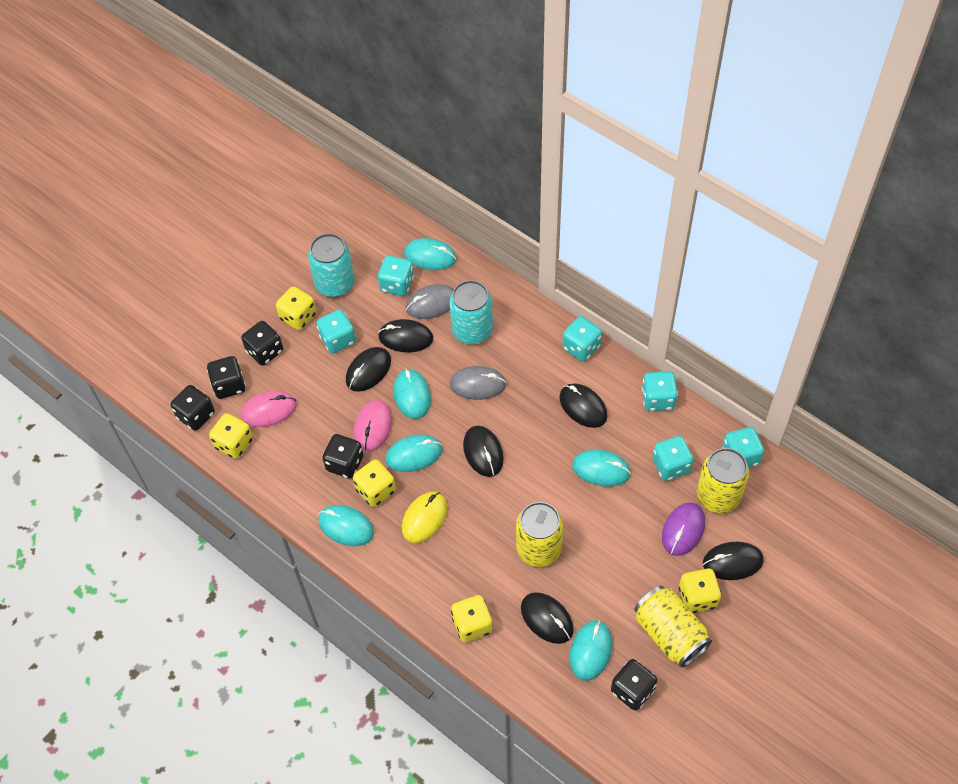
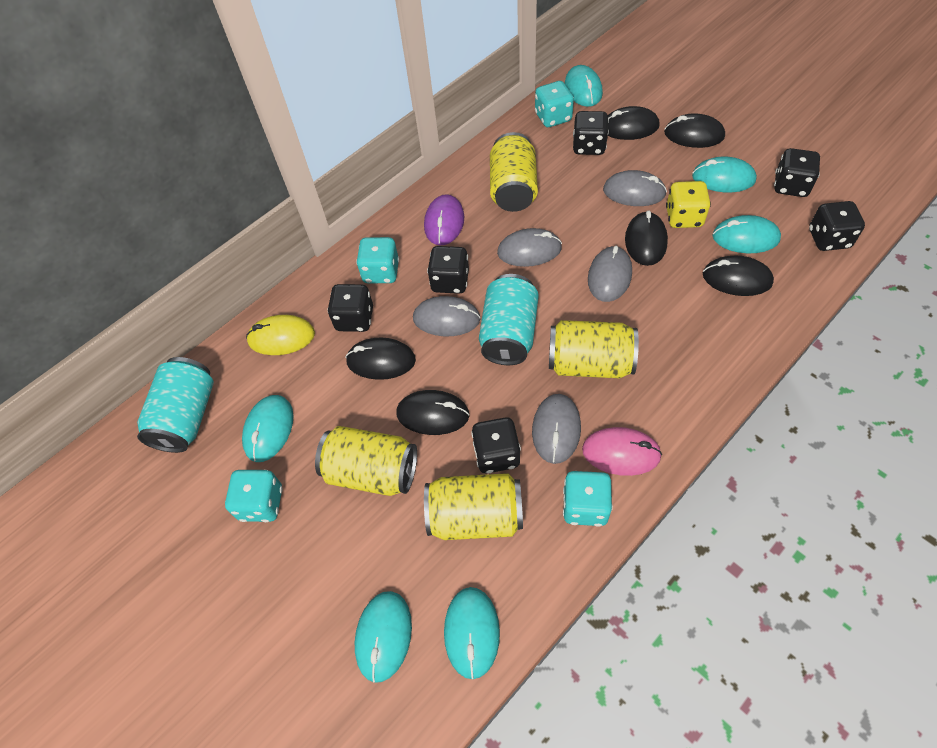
black dice: [171,385,215,431] [207,356,246,399] [241,321,283,366] [322,434,363,479] [611,659,657,711] = 5 -> [327,284,373,332] [427,246,469,294] [471,417,521,473] [573,111,609,155] [774,148,820,197] [809,201,865,251] = 6
grey mouse: [406,284,454,319] [449,366,507,400] = 2 -> [413,296,481,336] [497,228,562,267] [532,394,581,464] [588,246,632,302] [603,170,667,206] = 5
pink mouse: [241,391,297,427] [354,400,392,451] = 2 -> [582,427,662,476] = 1
turquoise dice: [317,309,356,353] [378,256,414,296] [562,316,602,361] [642,371,678,411] [652,436,693,481] [722,427,764,467] = 6 -> [225,470,283,522] [356,237,399,283] [535,81,574,127] [563,471,613,527] = 4
yellow can: [516,502,563,567] [634,586,712,667] [697,448,749,513] = 3 -> [315,426,417,496] [424,473,523,540] [490,132,538,212] [549,320,639,378] = 4
yellow dice: [209,413,253,459] [276,286,316,330] [353,459,396,507] [451,595,493,642] [679,569,721,613] = 5 -> [666,181,711,228] = 1

